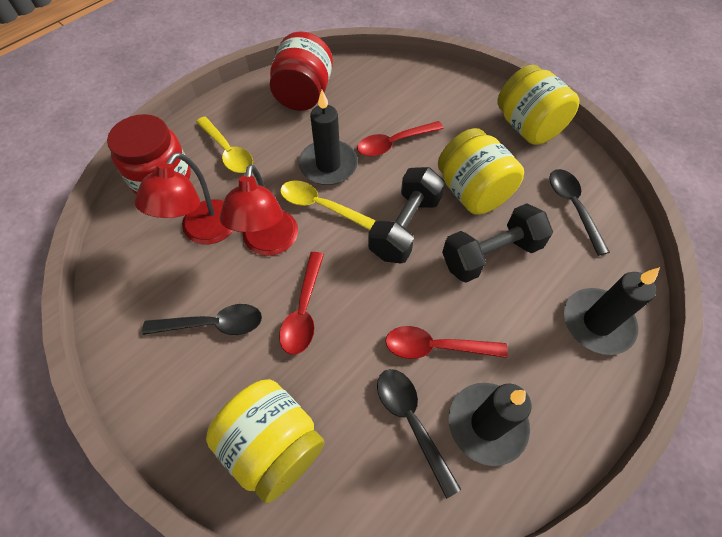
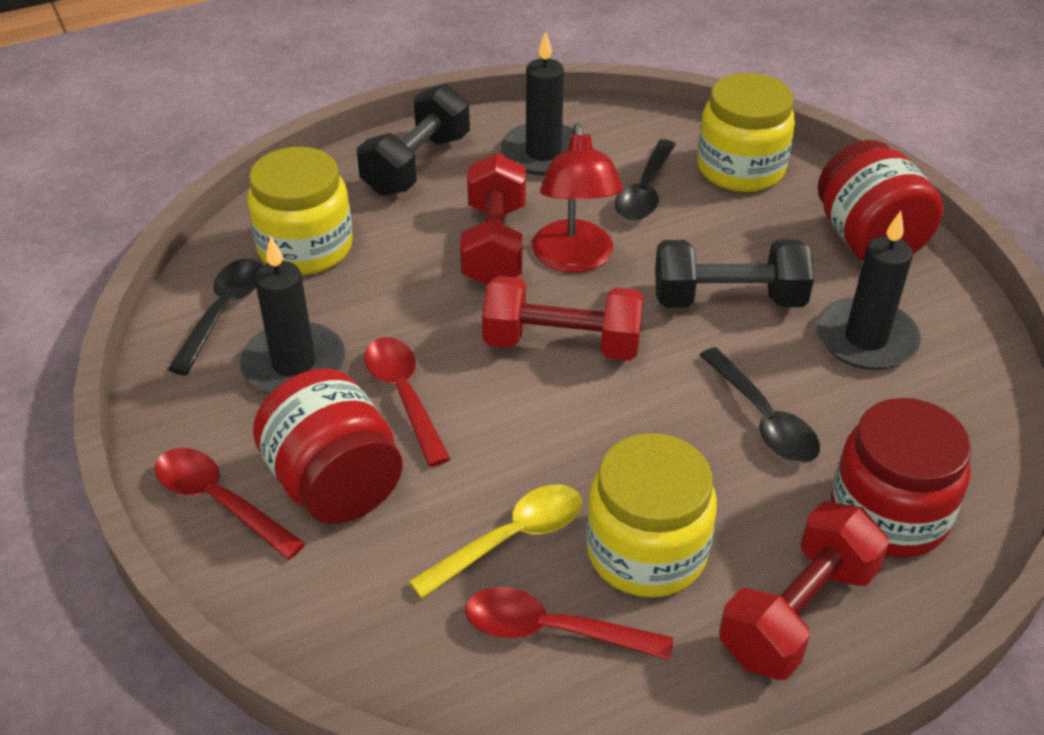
red dumbbell: none = 0 -> [460,153,526,285] [482,276,644,361] [719,502,889,680] = 3
red jar: [107,114,191,195] [270,31,333,111] = 2 -> [253,368,403,524] [818,140,943,261] [831,398,972,558] = 3
red lamp: [135,152,233,244] [220,164,298,256] = 2 -> [532,123,623,273] = 1
yellow spoon: [196,117,253,173] [280,180,376,230] = 2 -> [409,485,582,599] = 1

